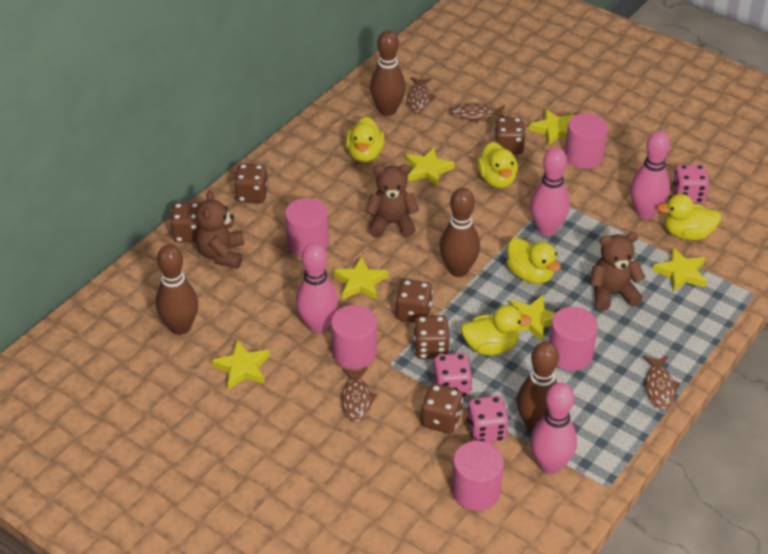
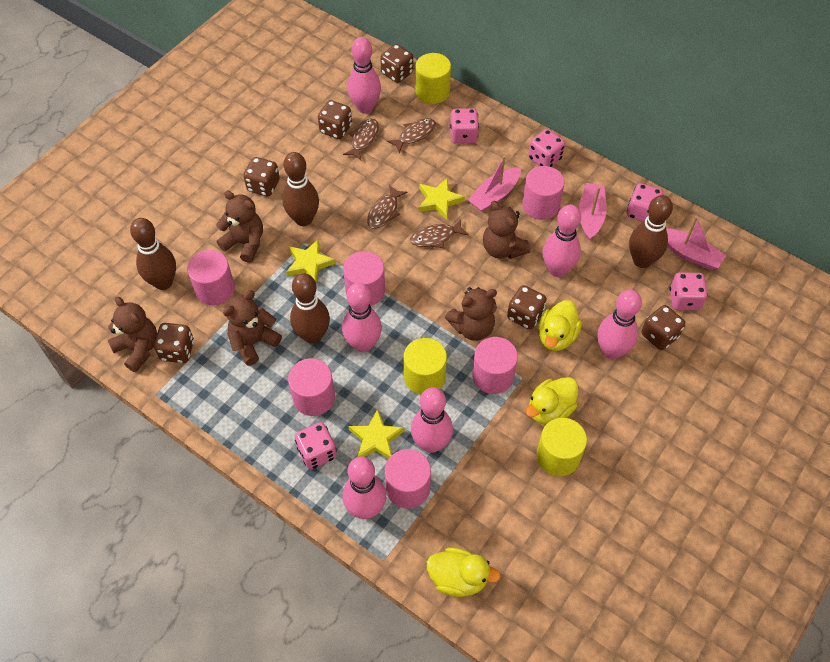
brown teddy bear: [195,190,244,268] [365,164,419,238] [590,232,646,310] = 3 -> [108,297,157,372] [216,191,263,263] [223,290,282,366] [445,287,497,341] [483,201,531,259] = 5
pink boat: none = 0 -> [468,156,521,212] [579,183,607,241] [666,216,727,270] = 3
pink bowling pin: [296,243,338,333] [530,147,570,236] [530,382,577,474] [630,131,671,219] = 4 -> [342,283,382,352] [343,457,386,519] [347,37,381,114] [411,387,453,453] [542,204,581,277] [597,290,642,359] = 6
pink cylinder: [285,198,329,257] [331,305,377,369] [451,441,504,511] [549,307,598,371] [565,113,608,169] = 5 -> [187,250,235,305] [288,358,335,416] [343,251,385,306] [385,449,431,508] [472,337,518,394] [522,166,565,220] = 6
pink dice: [433,353,472,397] [467,396,508,442] [672,165,709,203] = 3 -> [295,422,336,469] [450,108,479,144] [528,129,565,167] [627,183,663,222] [669,272,708,310] = 5
yellow cylinder: none = 0 -> [404,338,447,395] [416,53,451,104] [537,418,587,476] = 3
yellow duck: [346,117,384,162] [461,305,532,355] [477,142,518,188] [507,237,561,284] [657,194,722,240] = 5 -> [427,547,501,597] [526,377,578,424] [538,300,582,351] = 3
yellow star: [211,340,270,390] [333,256,388,300] [405,147,455,186] [509,295,555,342] [529,109,575,146] [652,248,707,292] = 6 -> [286,239,336,283] [349,409,405,459] [419,178,465,220] = 3

